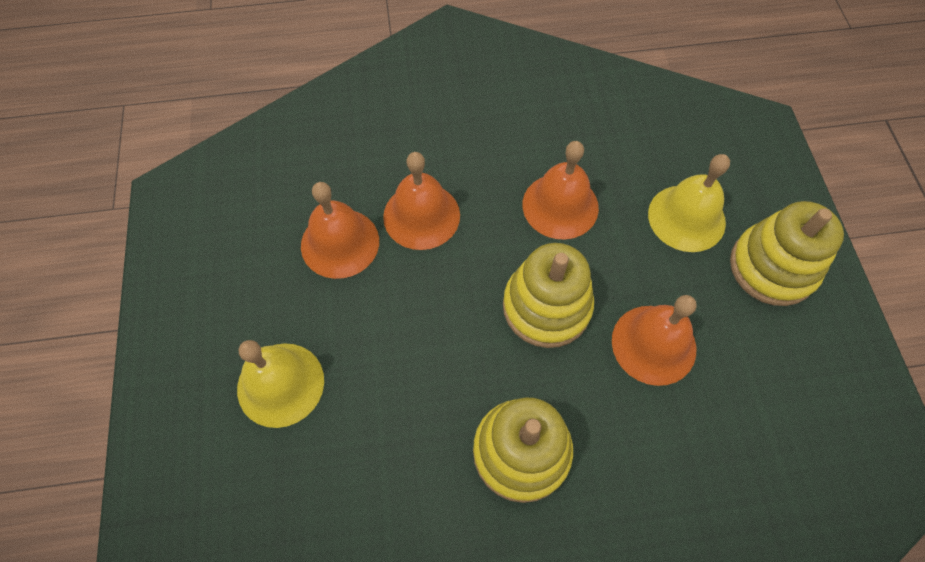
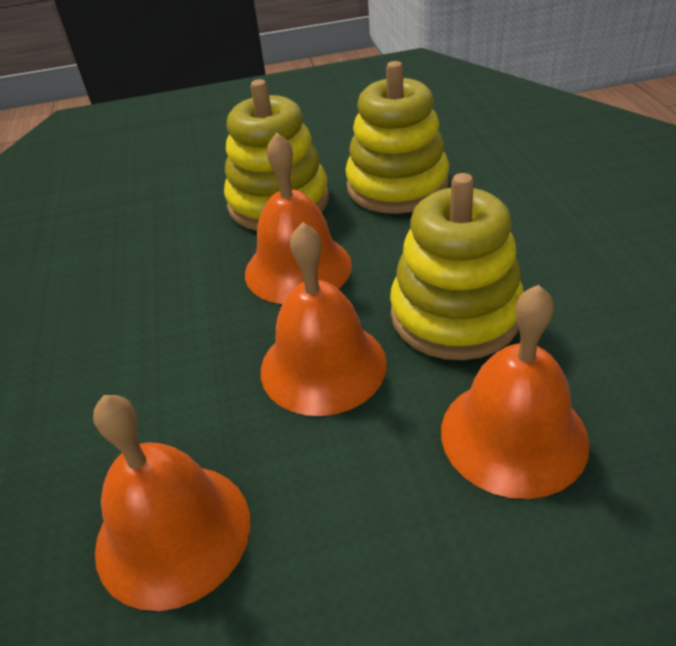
yellow bell: [237,340,324,428] [648,154,730,252] = 2 -> none = 0

